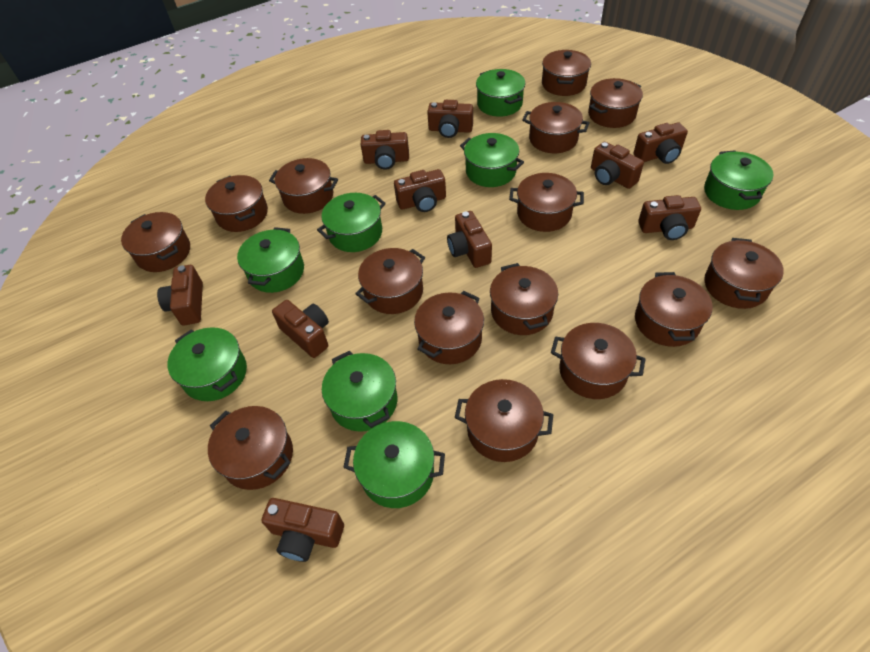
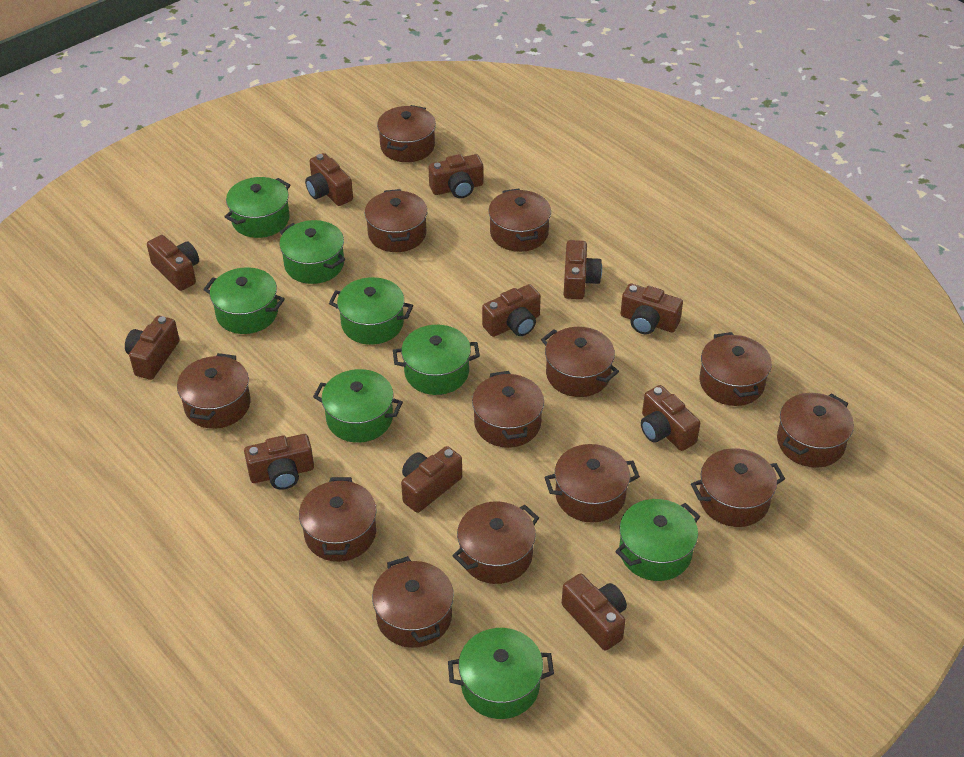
brown camera: [157,265,203,325] [261,498,344,562] [272,300,329,358] [361,130,409,169] [394,169,446,212] [427,100,473,138] [447,211,492,268] [591,142,644,189] [634,122,688,164] [638,195,701,240] = 10 -> [125,316,180,380] [147,235,199,291] [244,434,314,490] [305,153,353,206] [401,446,462,513] [429,154,483,198] [482,284,541,337] [562,574,627,650] [564,240,602,299] [620,283,683,334] [641,385,700,451] = 11
brown pot: [121,212,190,272] [205,175,268,232] [208,406,293,490] [269,158,338,214] [355,248,425,314] [414,291,484,364] [455,379,553,462] [490,263,558,335] [509,173,584,232] [522,102,590,153] [542,50,591,96] [551,323,645,399] [588,78,643,128] [635,272,713,347] [704,238,784,309] = 15 -> [177,353,250,429] [299,477,377,562] [365,189,427,252] [372,556,454,648] [377,105,436,162] [453,502,539,584] [472,371,544,448] [488,188,551,252] [541,327,619,397] [544,444,640,523] [691,448,785,527] [700,332,772,406] [777,393,854,468] = 13

